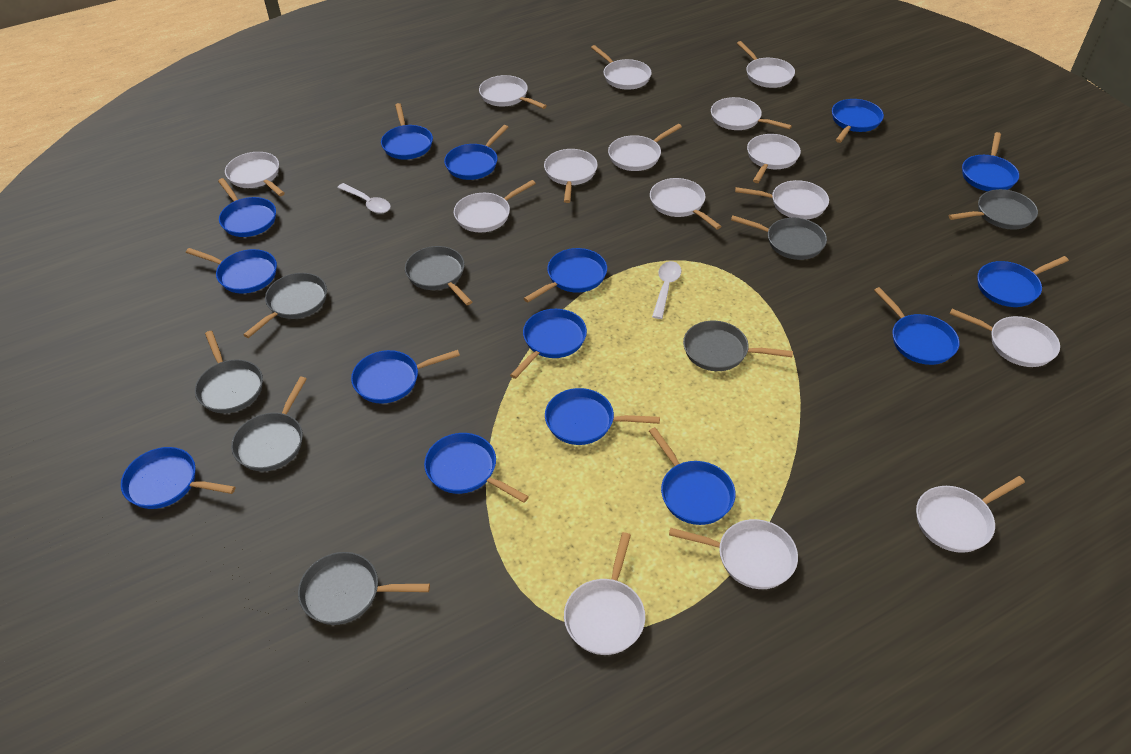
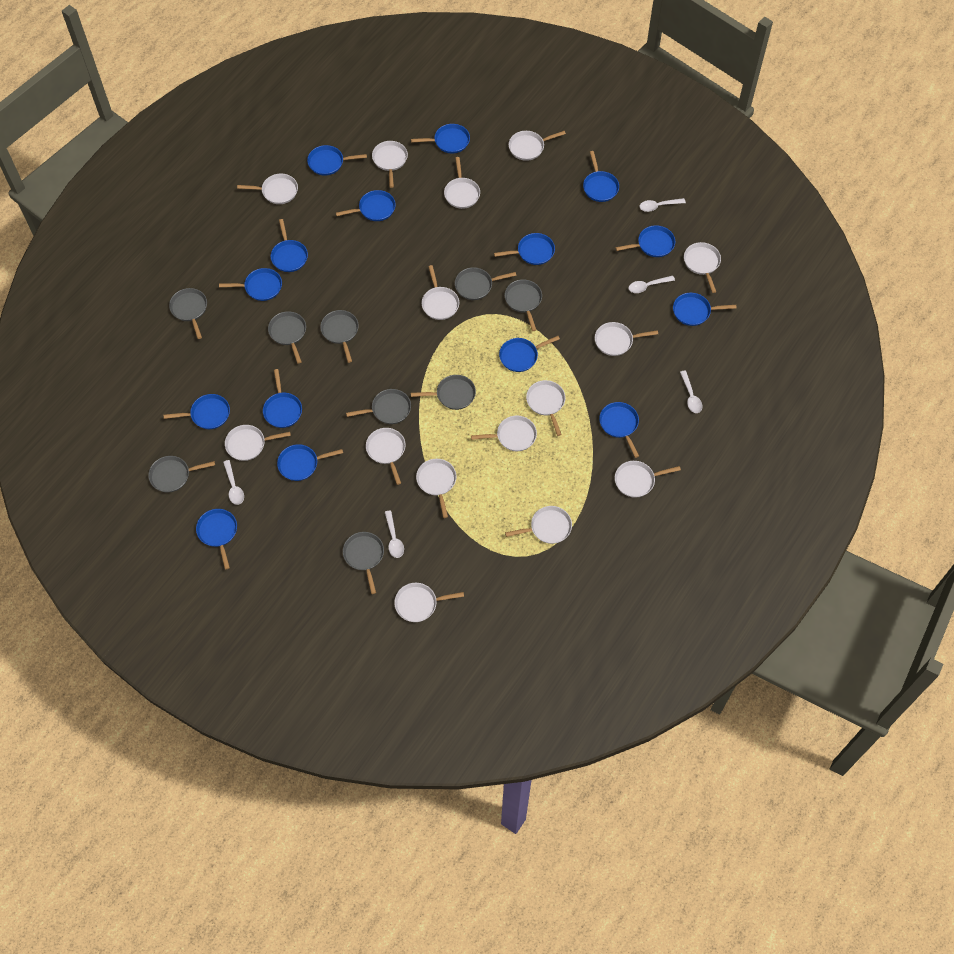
grey pan: [195,331,263,413] [231,377,307,471] [243,273,327,338] [298,552,430,625] [405,246,472,305] [683,321,793,371] [731,216,827,260] [949,189,1038,230] = 8 -> [148,456,215,492] [169,288,207,339] [268,311,306,364] [320,310,359,363] [343,532,384,594] [346,389,411,424] [411,375,476,410] [455,267,516,300] [505,279,542,331] = 9
white spoon: [337,183,391,214] [652,261,681,319] = 2 -> [223,460,244,505] [385,510,404,558] [629,275,675,293] [639,198,686,212] [680,370,702,413] = 5

